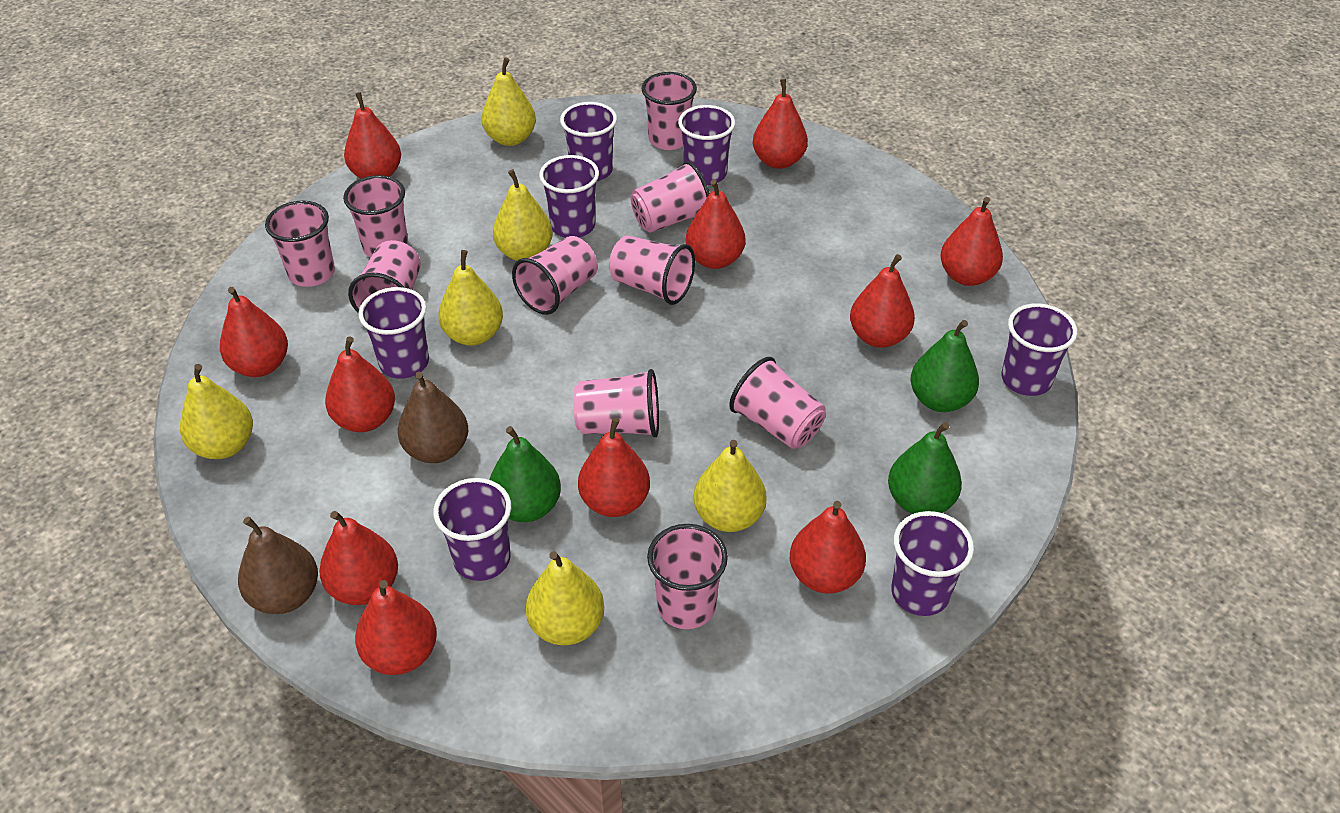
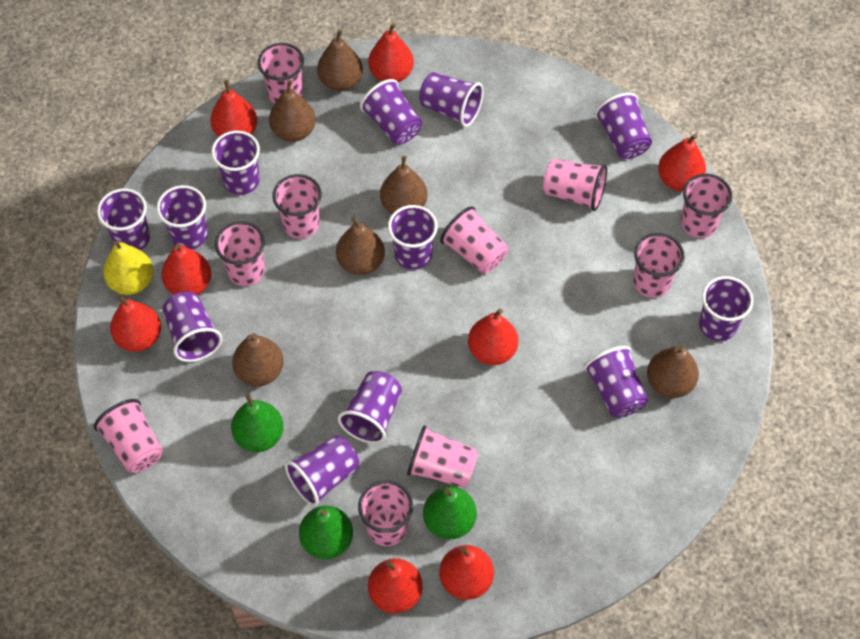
brown pear: [238,517,318,614] [398,372,468,463] = 2 -> [232,333,283,386] [269,80,316,142] [317,29,363,91] [336,217,385,275] [380,156,428,214] [647,345,699,398] = 6
purple cup: [358,287,429,379] [433,478,511,581] [539,155,599,238] [560,102,617,181] [678,105,735,185] [891,511,974,616] [1001,303,1077,396] = 7 -> [97,188,150,250] [157,185,208,249] [162,292,222,362] [211,131,260,195] [285,435,359,506] [338,371,402,444] [360,79,422,144] [388,205,438,270] [419,72,484,127] [584,346,648,418] [595,93,652,159] [699,276,754,341] = 12
red pear: [220,287,288,377] [319,511,398,605] [325,336,395,432] [344,92,401,178] [355,580,437,675] [578,417,650,517] [686,179,745,269] [753,79,808,169] [790,501,866,594] [850,254,915,348] [940,197,1003,286] = 11 -> [110,295,161,352] [161,243,211,295] [210,80,257,137] [368,23,414,82] [368,558,423,613] [439,545,494,600] [468,308,518,365] [658,134,706,191] = 8
yellow pear: [180,364,253,459] [438,250,503,346] [482,58,536,146] [493,169,553,261] [526,551,604,645] [694,440,766,532] = 6 -> [103,241,153,295] = 1

